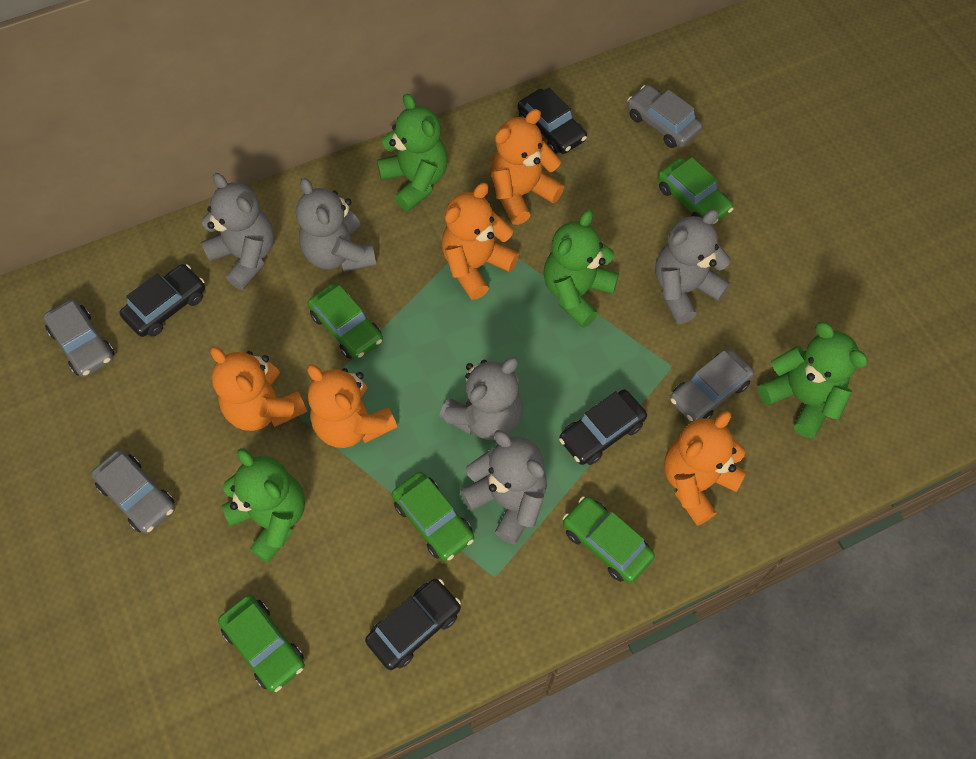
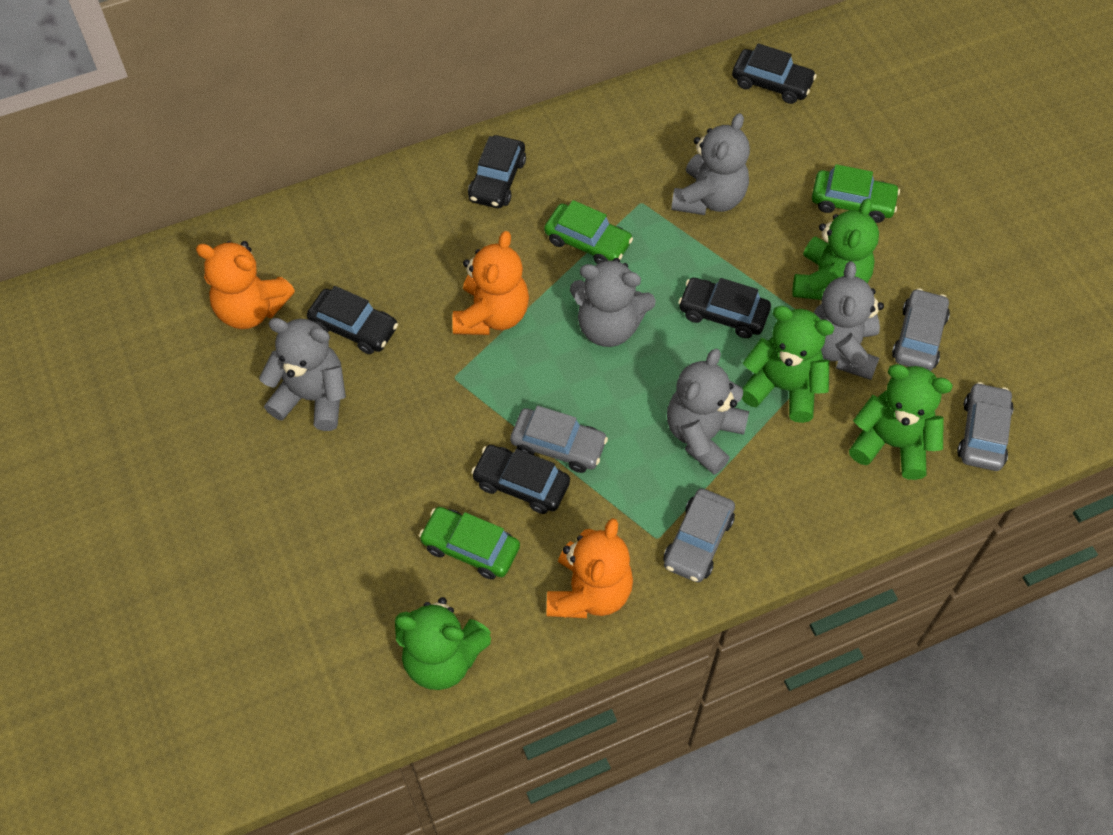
black car: [120,264,205,337] [365,579,461,670] [518,88,587,154] [559,389,647,465] = 4 -> [307,286,398,354] [468,135,526,208] [471,445,570,514] [678,278,771,338] [732,43,817,104] = 5
green car: [218,595,305,692] [308,284,383,360] [392,472,474,561] [563,496,655,583] [657,157,733,226] = 5 -> [419,507,520,579] [544,200,633,264] [812,164,900,223] = 3
orange teddy bear: [210,347,307,431] [307,364,397,448] [442,183,519,300] [490,109,564,225] [664,411,747,526] = 5 -> [196,241,295,329] [452,231,529,335] [547,518,633,618] = 3

